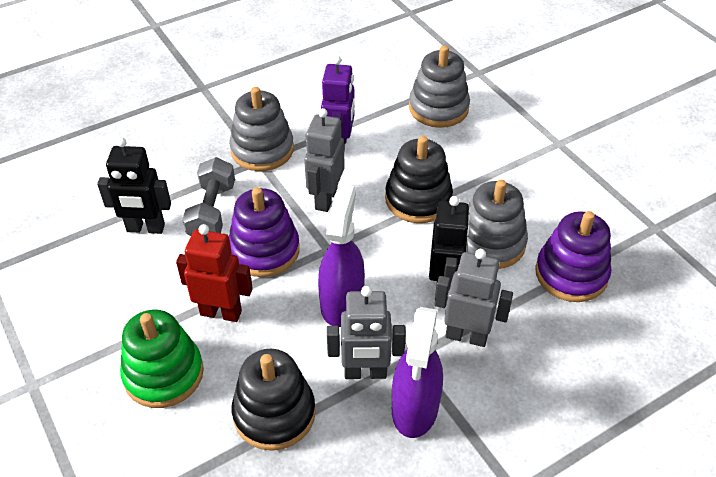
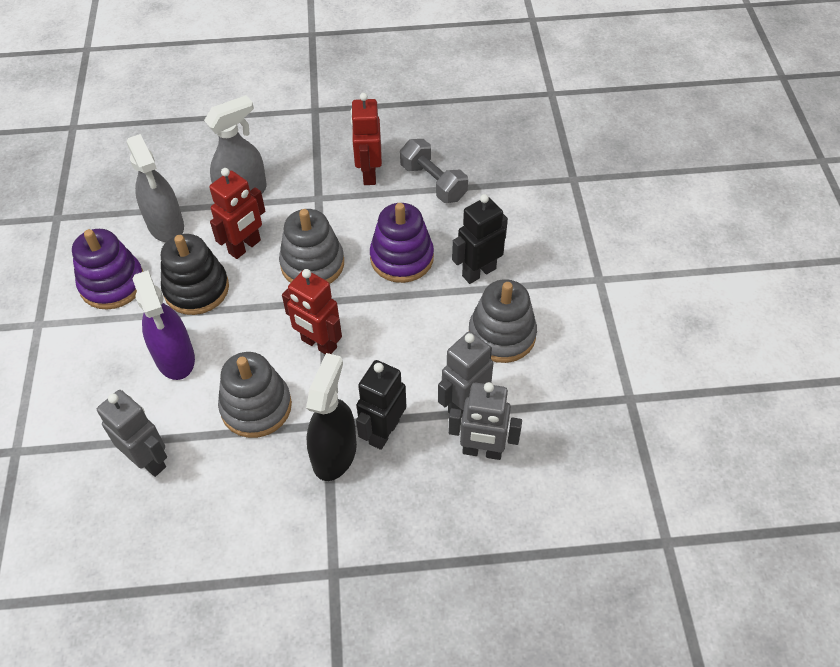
black spray bottle: none = 0 -> [306,353,357,481] = 1
black stacking toy: [232,349,316,451] [385,136,453,223] = 2 -> [161,234,229,315] = 1
green stacking toy: [120,310,204,408] = 1 -> none = 0
grey spray bottle: none = 0 -> [126,134,184,242] [204,95,267,193] = 2
purple robot: [321,56,355,151] = 1 -> none = 0
purple spray bottle: [318,184,365,327] [392,307,443,438] = 2 -> [133,270,195,380] = 1
red robot: [176,224,253,322] = 1 -> [209,168,265,259] [282,269,342,354] [350,93,382,185] = 3

